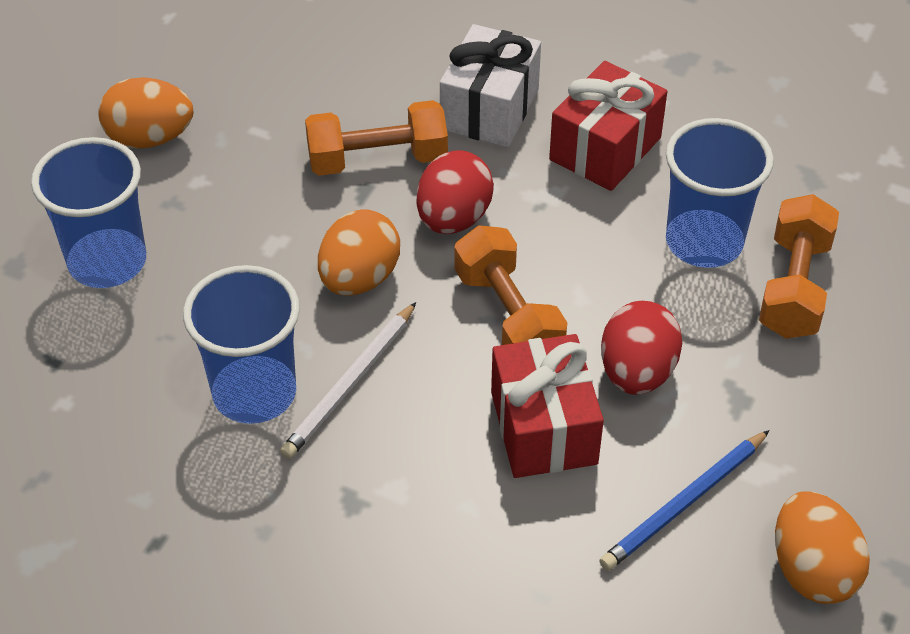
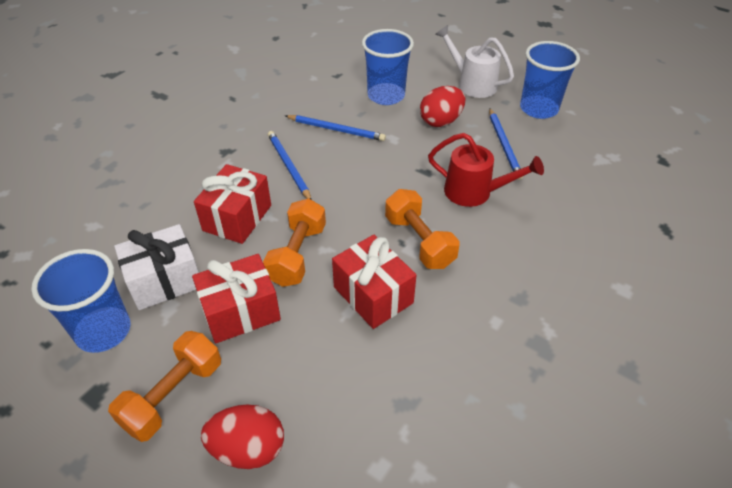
blue pencil: [599,430,770,571] = 1 -> [268,131,311,199] [285,115,386,141] [489,108,523,180] = 3
orange egg: [98,77,193,149] [318,210,400,296] [775,491,870,604] = 3 -> none = 0
red gift: [491,334,604,478] [549,61,667,191] = 2 -> [192,254,281,343] [194,164,271,244] [332,235,416,329] = 3
red watering can: none = 0 -> [428,133,544,207] = 1
white pencil: [280,302,416,459] = 1 -> none = 0
white watering can: none = 0 -> [435,25,514,98] = 1

